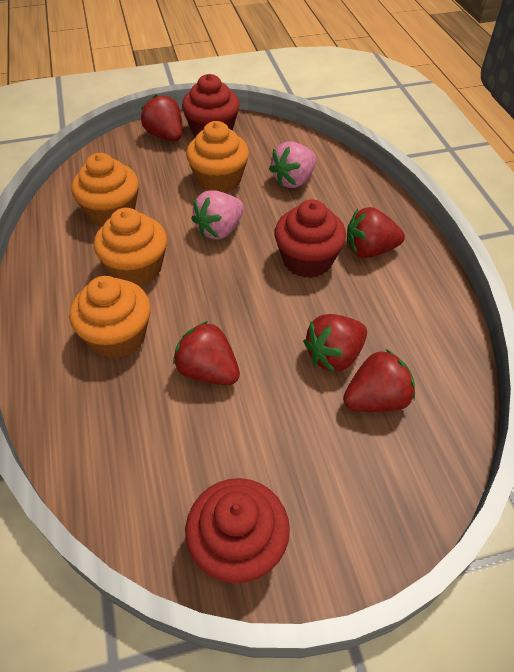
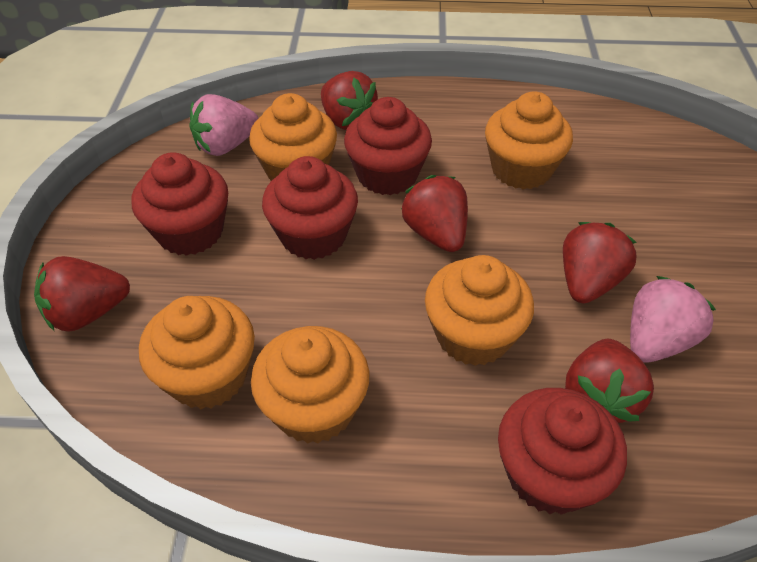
orange cupcake: [69,276,151,359] [71,153,139,226] [94,208,167,286] [186,121,249,193] = 4 -> [139,296,255,409] [249,93,337,181] [251,326,369,444] [425,255,534,366] [485,91,573,189] = 5
red cupcake: [182,74,240,138] [185,478,290,583] [274,200,346,278] = 3 -> [132,152,228,256] [262,156,358,260] [344,97,432,195] [498,388,627,515] = 4

